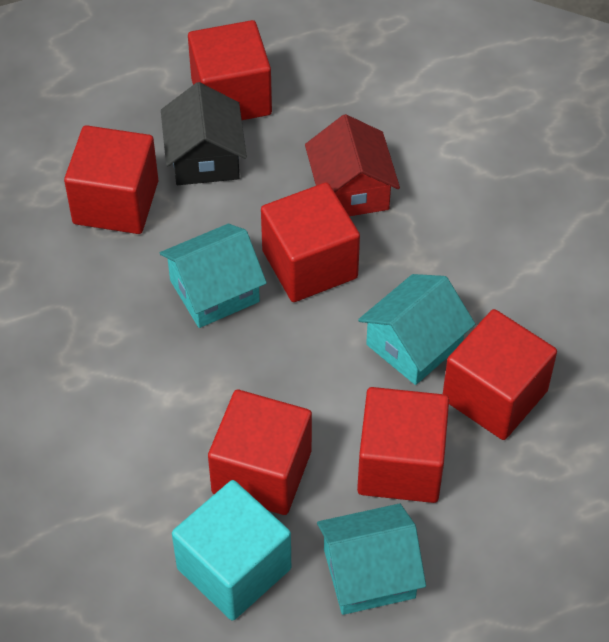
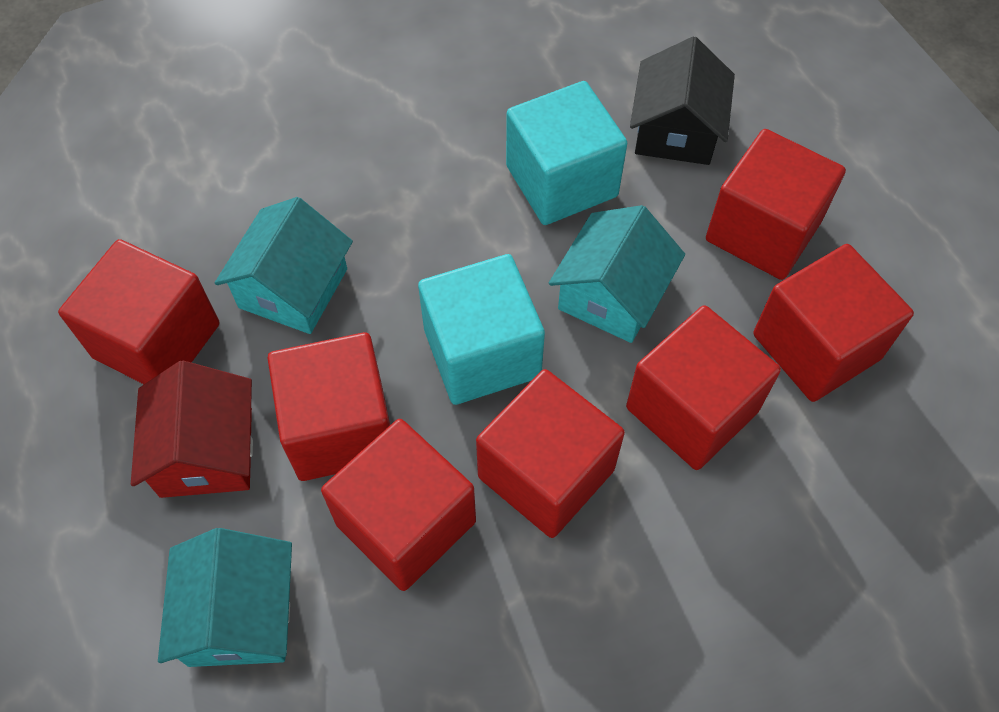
red cube: [64,125,158,234] [188,20,272,120] [208,390,312,515] [261,182,360,302] [357,387,449,503] [443,309,557,440] = 6 -> [58,239,220,384] [268,332,390,481] [321,419,476,591] [476,369,625,538] [626,305,781,470] [706,129,846,280] [753,244,914,402] = 7
turquoise cube: [172,480,291,621] = 1 -> [418,254,545,405] [506,81,627,225] = 2

